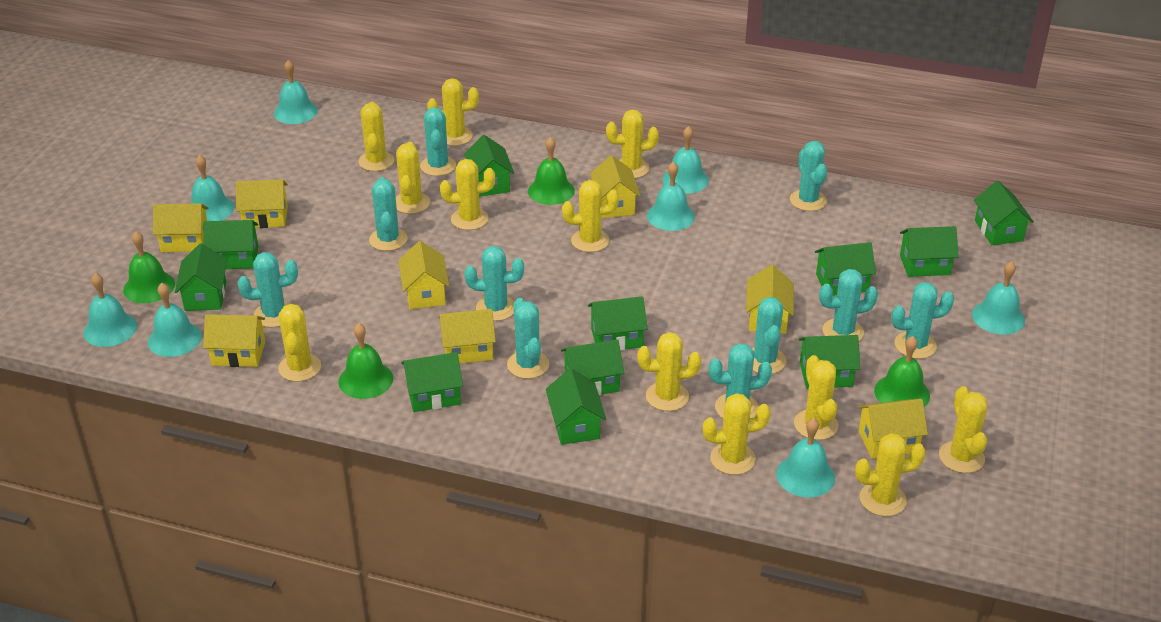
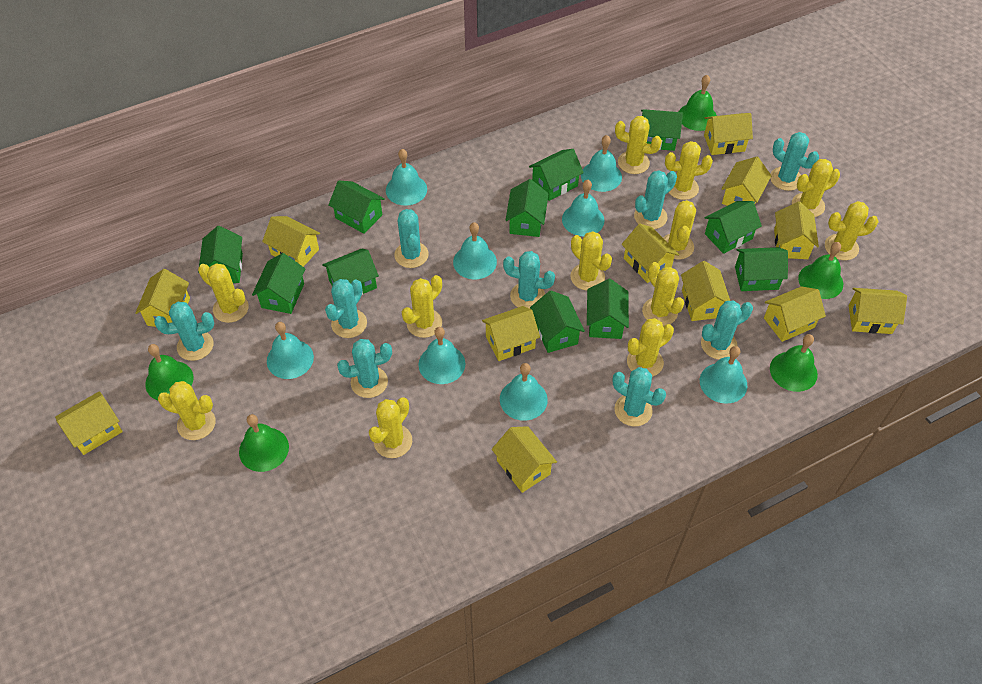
green bell: [123,231,175,303] [338,323,393,399] [528,137,575,205] [874,336,930,407] = 4 -> [145,344,194,400] [239,414,289,472] [679,75,717,131] [770,334,818,392] [798,242,843,299] = 5
turquoise cactus: [238,252,298,327] [369,177,408,251] [420,107,456,176] [464,246,524,321] [507,298,549,379] [708,343,772,418] [752,297,786,374] [790,141,827,211] [819,269,878,341] [891,282,954,359] = 10 -> [154,302,214,361] [325,279,367,338] [337,339,392,398] [394,209,429,268] [503,251,555,309] [612,367,666,427] [634,171,677,229] [701,301,753,360] [770,132,819,191] = 9
yellow house: [153,203,209,252] [203,314,265,367] [236,179,288,228] [398,241,449,309] [439,309,496,364] [590,155,641,218] [746,265,794,334] [858,399,928,459] = 8 -> [55,391,123,455] [135,269,190,327] [262,216,320,267] [482,306,540,361] [492,426,557,493] [621,224,679,283] [681,261,730,321] [704,113,753,155] [722,157,771,206] [764,286,826,342] [774,201,819,259] [849,288,907,334] = 12

